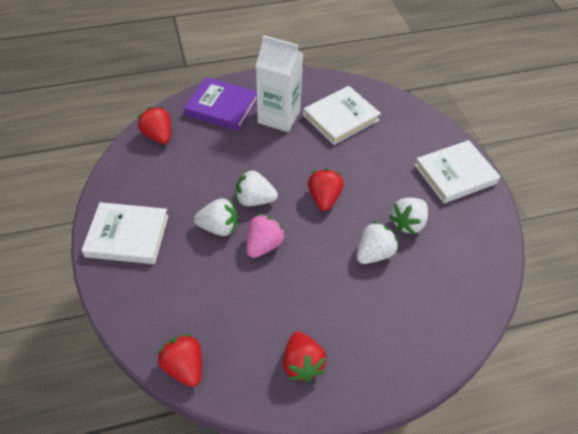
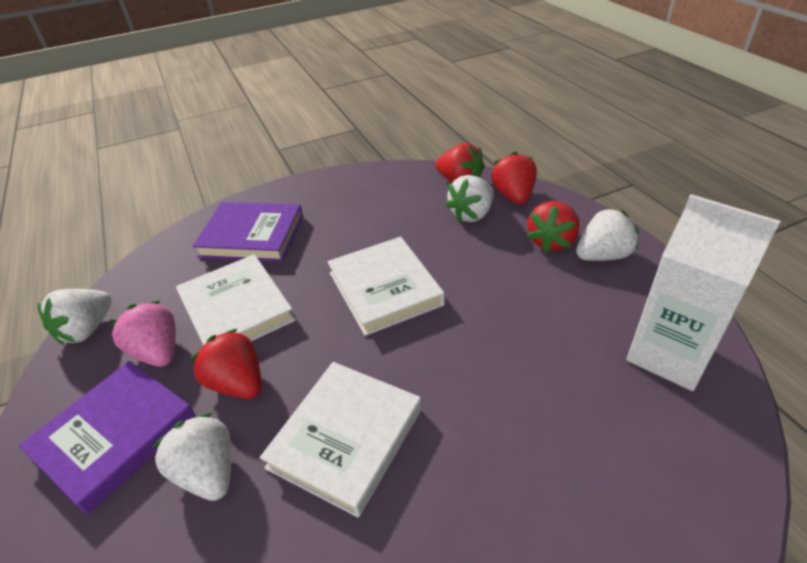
purple book: [184,77,257,131] = 1 -> [19,361,196,515] [193,202,303,262] = 2

